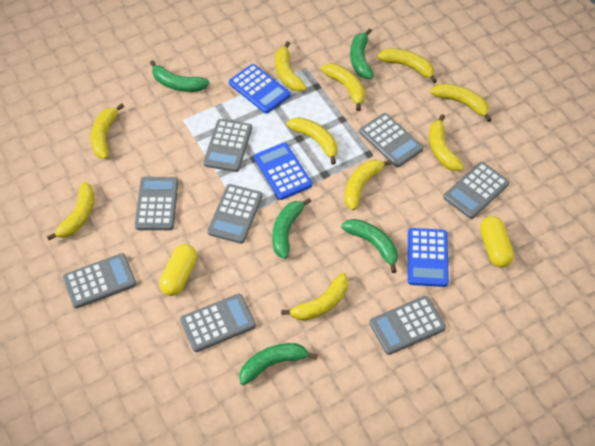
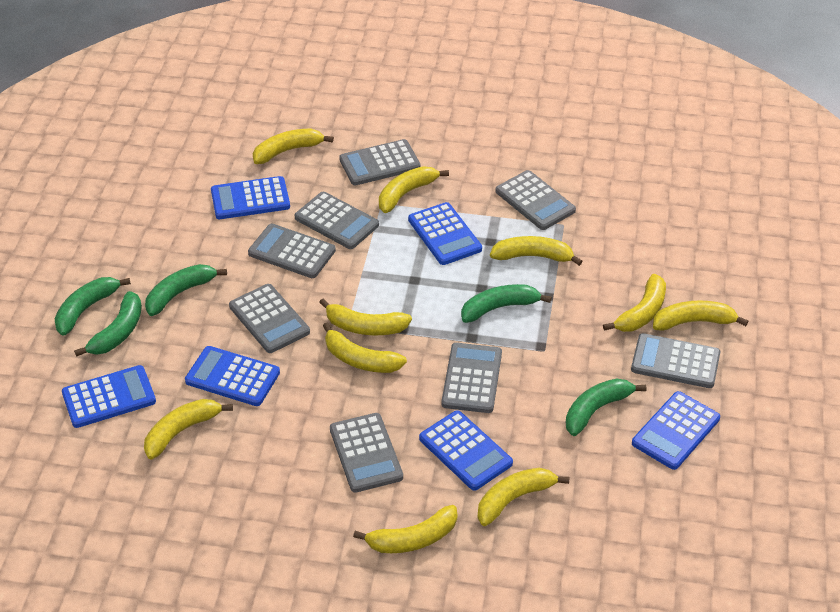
blue calculator: [229,64,291,114] [254,143,312,200] [408,228,449,287] = 3 -> [62,365,156,428] [185,346,280,406] [211,176,290,219] [408,202,482,265] [419,410,513,491] [632,391,720,470] = 6
yellow capsule: [159,244,197,296] [480,216,514,268] = 2 -> none = 0

